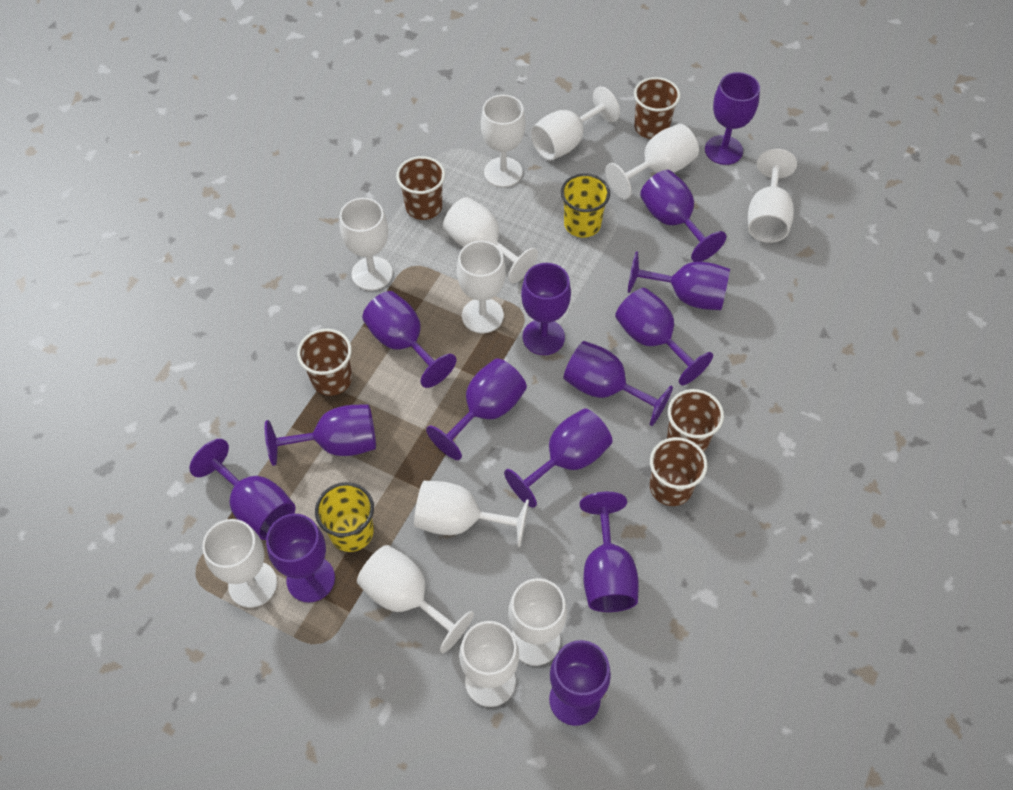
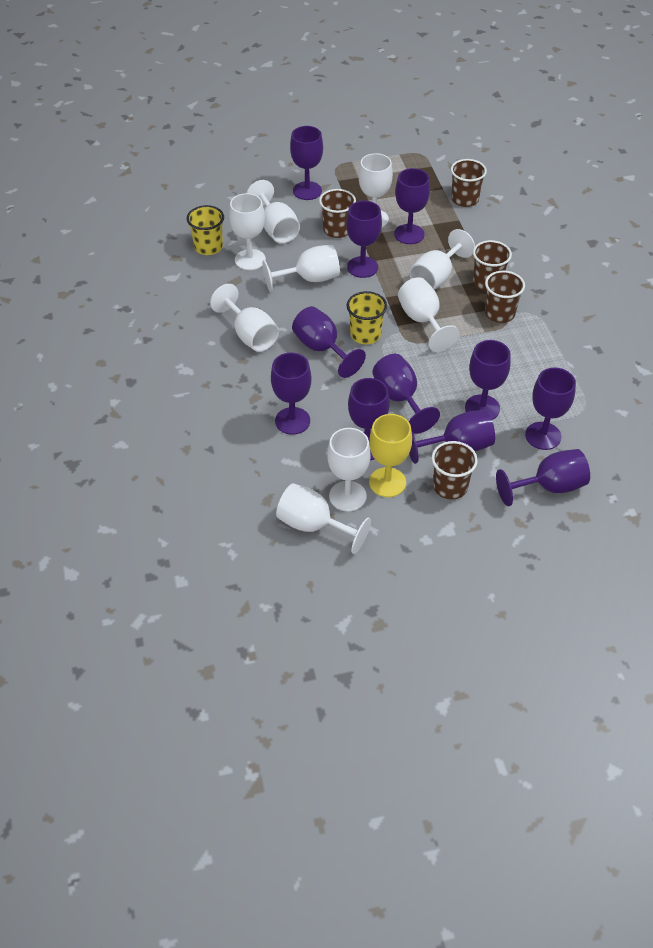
purple goblet: [189,439,295,540] [265,404,376,466] [266,514,335,603] [362,291,457,388] [426,358,527,460] [504,408,612,508] [521,263,571,355] [549,640,611,726] [563,341,673,426] [580,491,639,612] [615,288,713,385] [628,251,730,310] [640,170,726,262] [705,72,760,165] = 14 -> [271,353,311,435] [290,126,323,200] [292,306,366,378] [346,201,382,278] [348,378,390,460] [372,354,440,434] [394,168,430,244] [409,410,495,464] [465,340,511,420] [496,449,590,506] [525,367,576,450] = 11
white goblet: [202,519,277,608] [340,198,393,291] [357,545,474,653] [414,481,529,547] [443,197,538,283] [457,241,506,333] [459,621,519,707] [481,95,526,187] [508,578,567,666] [530,86,620,160] [605,124,699,200] [748,149,797,243] = 12 -> [210,284,279,352] [229,193,266,270] [247,180,300,243] [262,245,340,292] [276,483,371,554] [327,428,371,511] [359,153,393,227] [398,277,460,352] [409,229,475,290] = 9
yellow goblet: none = 0 -> [369,414,412,497] = 1

